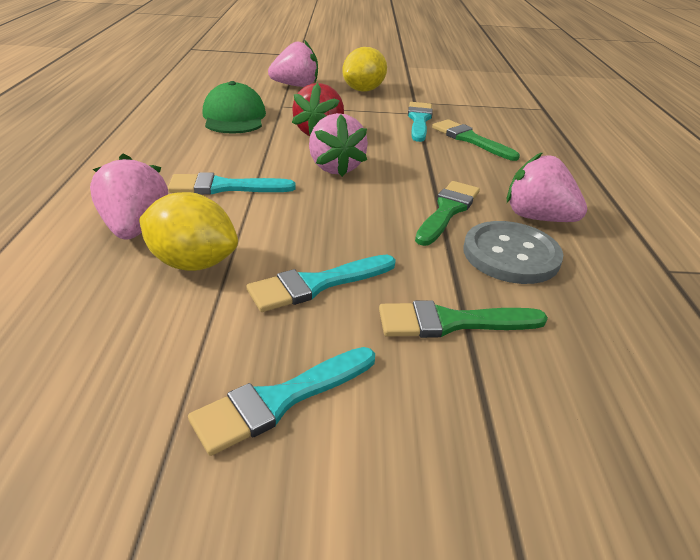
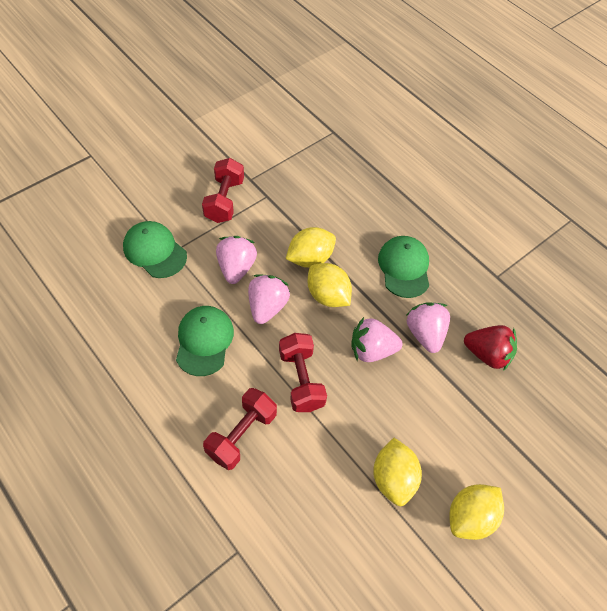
green brush: [379,300,548,338] [415,181,480,246] [432,119,520,161] = 3 -> none = 0
green cap: [202,81,266,134] = 1 -> [123,221,187,278] [176,306,234,376] [378,236,429,298] = 3
grey button: [464,221,563,284] = 1 -> none = 0
red dumbbell: none = 0 -> [202,158,244,223] [203,388,277,470] [279,333,327,412] = 3
turquoise brush: [168,172,296,195] [188,347,375,456] [246,255,396,312] [408,102,433,142] = 4 -> none = 0
yellow lemon: [139,192,238,271] [342,47,387,92] = 2 -> [286,227,336,268] [307,263,352,307] [373,438,422,506] [449,484,504,540] = 4

